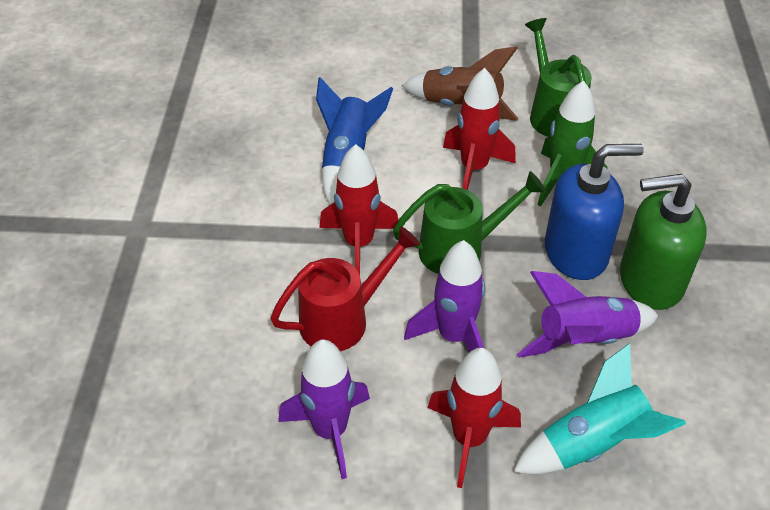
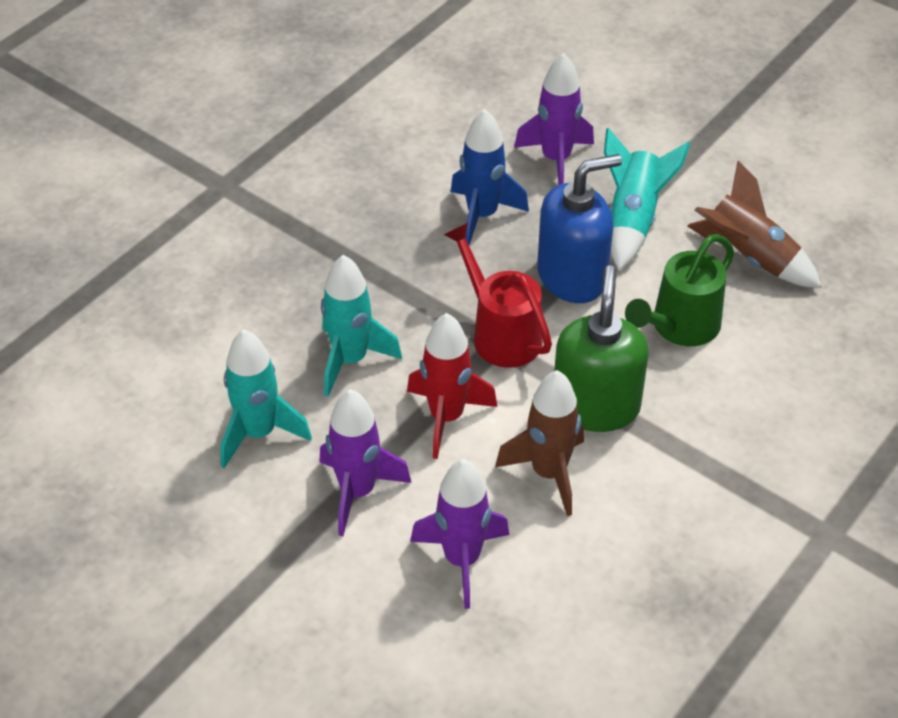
brown rocket: [402,46,518,121] = 1 -> [495,370,584,516] [688,161,822,288] = 2
green rocket: [537,80,608,206] = 1 -> none = 0
green watering can: [393,171,546,274] [525,18,592,137] = 2 -> [625,234,734,346] = 1
red rocket: [319,144,398,275] [427,348,521,488] [443,68,516,190] = 3 -> [407,313,498,459] = 1
turquoise rocket: [513,343,686,474] = 1 -> [220,329,312,468] [321,255,402,396] [604,128,690,271] = 3

